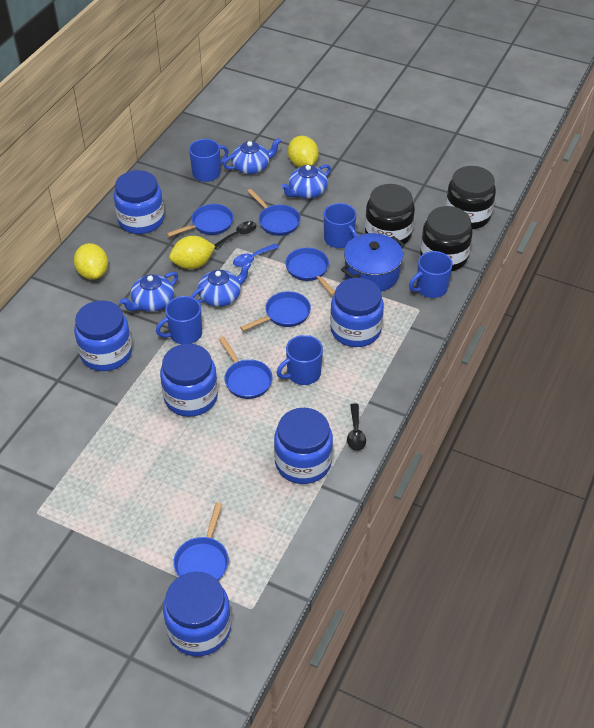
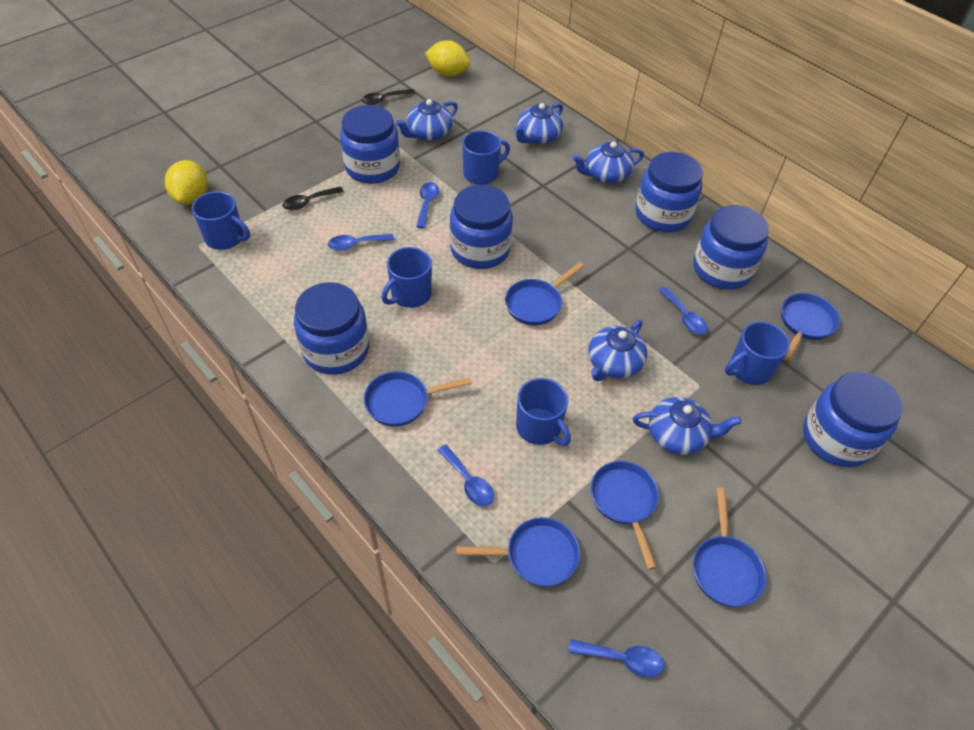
black jar: [365,184,415,246] [420,206,473,271] [445,166,496,229] = 3 -> none = 0
blue pot: [341,233,405,292] = 1 -> none = 0
blue spoon: [233,243,279,267] = 1 -> [328,234,394,251] [416,182,439,228] [437,445,494,506] [569,639,664,678] [659,287,707,335] = 5
blue teapot: [120,272,178,312] [191,262,251,307] [223,138,281,174] [281,164,331,199] = 4 -> [396,99,458,141] [514,103,563,144] [572,141,644,183] [589,320,647,381] [633,397,741,455] = 5
yellow lemon: [74,243,108,280] [169,236,215,269] [288,136,319,167] = 3 -> [165,160,208,205] [425,40,470,77] = 2

